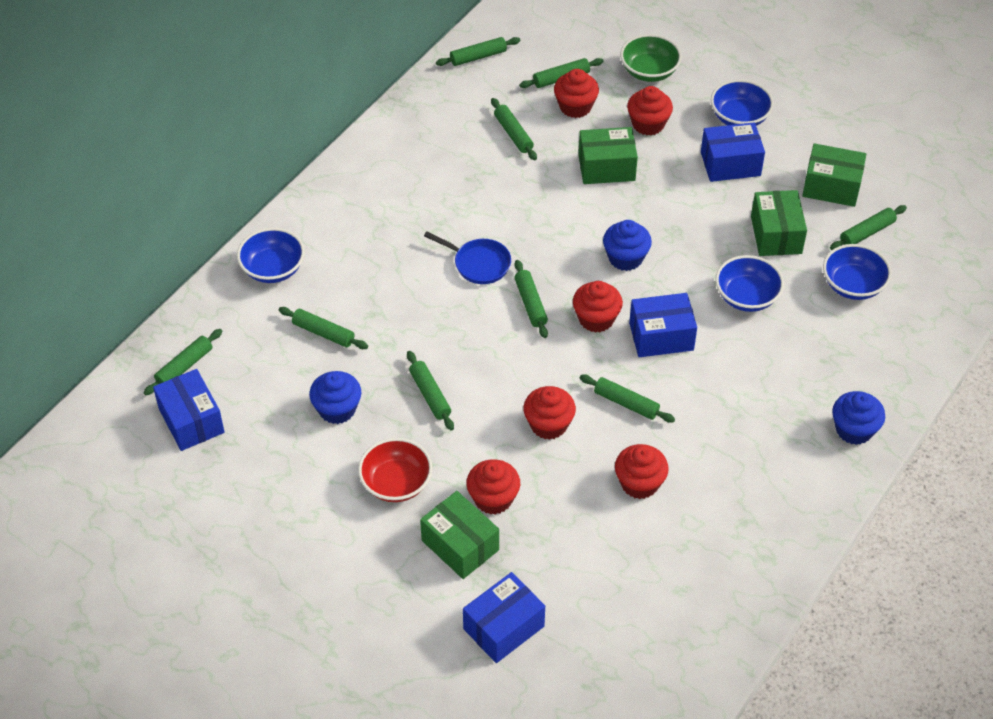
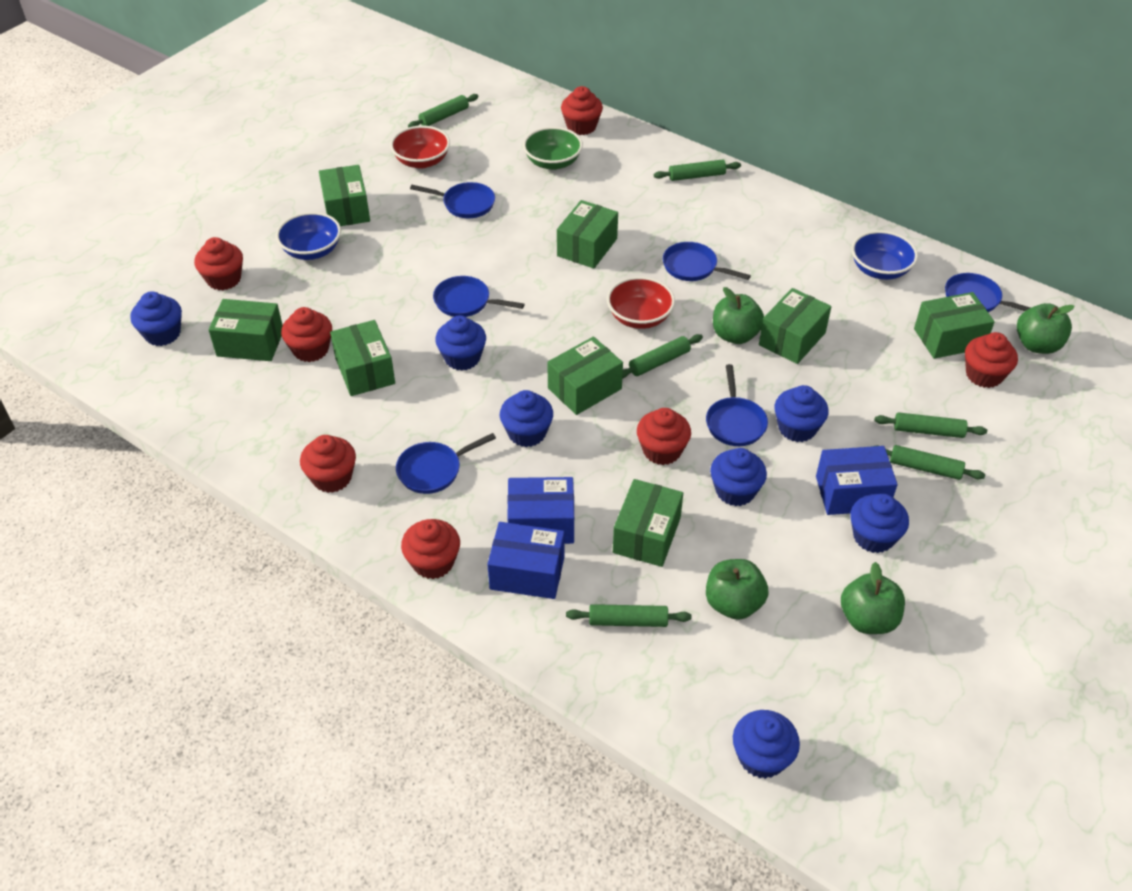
blue bowl: [237,228,305,283] [711,79,774,126] [715,255,784,312] [823,244,892,300] = 4 -> [276,212,341,260] [851,231,918,280] = 2
blue box: [153,369,225,451] [463,572,545,663] [629,293,697,357] [701,122,765,182] = 4 -> [487,522,565,599] [507,477,574,544] [816,446,898,515] = 3
blue cupcake: [309,371,361,424] [603,220,652,271] [832,391,885,445] = 3 -> [130,291,182,346] [435,315,486,371] [500,390,553,447] [710,448,767,506] [733,710,800,779] [775,385,829,442] [850,494,909,553] = 7
blue pan: [424,232,511,284] = 1 -> [396,433,496,494] [410,182,495,218] [433,276,524,317] [663,242,751,281] [706,364,768,446] [945,273,1030,312] = 6
green apple: none = 0 -> [706,559,769,620] [713,287,764,344] [841,562,905,634] [1017,303,1075,354] = 4
green box: [420,491,499,579] [578,127,638,184] [751,190,807,256] [802,143,866,207] = 4 -> [208,299,283,361] [319,165,370,226] [330,320,395,396] [547,337,623,415] [557,200,618,269] [613,479,683,567] [759,288,831,364] [914,292,995,359] = 8
green rolling pin: [143,329,222,395] [279,307,368,349] [407,351,454,431] [436,37,520,66] [491,98,537,160] [514,260,548,338] [519,58,604,88] [580,374,675,423] [830,205,907,250] = 9 -> [408,94,479,127] [566,604,691,627] [622,334,703,378] [654,159,741,181] [871,445,985,480] [874,412,987,438] = 6
red bowl: [358,438,433,502] = 1 -> [390,125,450,169] [607,277,675,329] = 2
red cupcake: [466,459,520,515] [523,386,576,440] [554,69,599,118] [573,281,623,333] [615,444,669,499] [627,86,673,136] = 6 -> [194,237,243,290] [281,307,332,362] [300,435,356,493] [401,519,460,579] [561,86,603,135] [637,408,691,465] [965,332,1018,388] = 7

